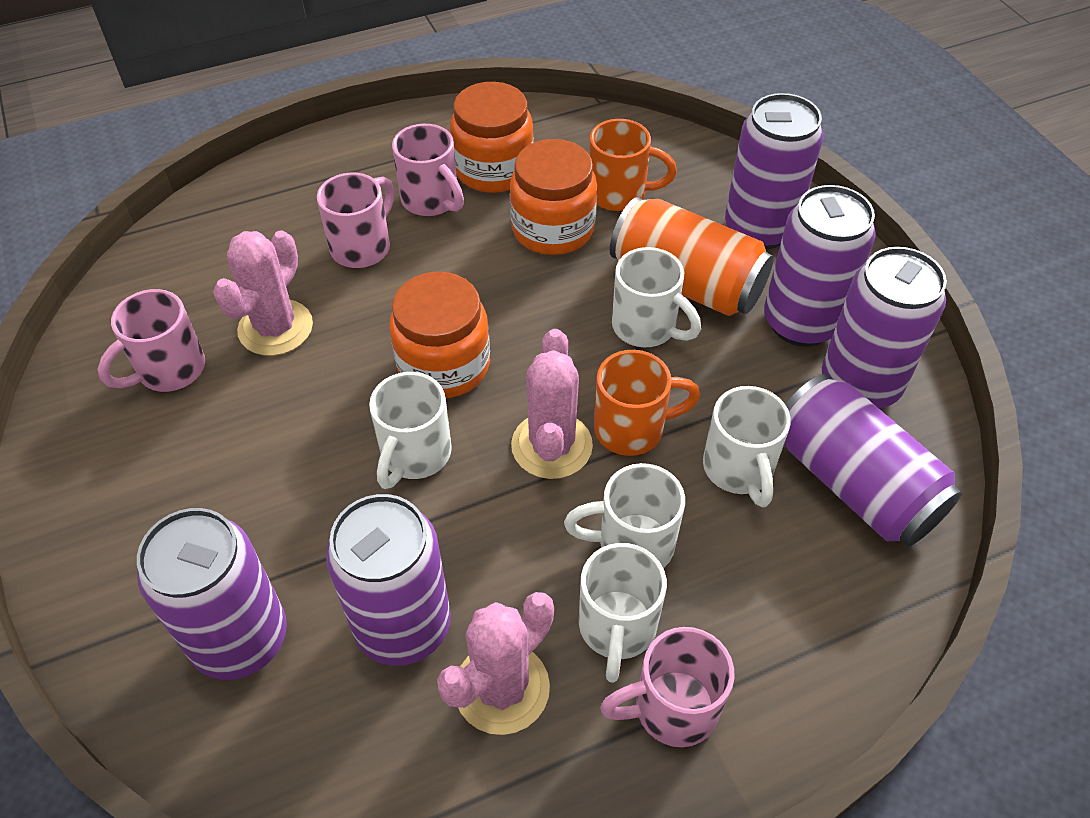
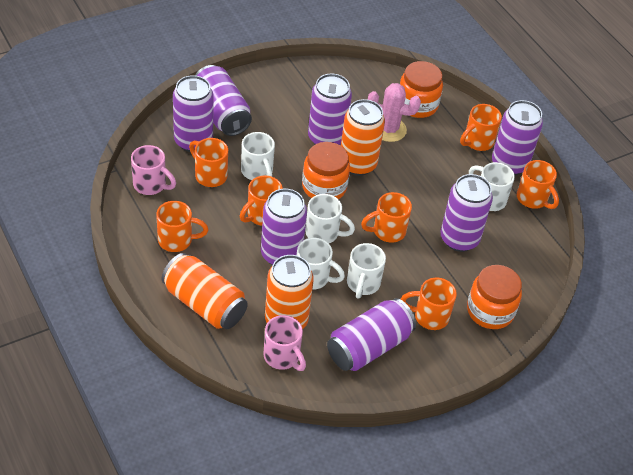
orange can: [610,197,774,316] = 1 -> [162,253,248,329] [265,255,314,329] [341,99,385,176] = 3
orange mug: [589,119,677,211] [594,350,700,456] = 2 -> [156,201,209,252] [189,138,228,187] [240,175,283,226] [361,192,412,243] [401,277,457,330] [460,104,502,151] [517,160,559,209] = 7
pink cactus: [213,230,313,356] [437,592,554,735] [511,329,593,479] = 3 -> [368,83,421,142] = 1
pink mug: [98,289,205,392] [317,173,395,268] [392,124,464,216] [600,627,735,747] = 4 -> [131,145,176,195] [263,315,306,371] = 2
purple can: [137,508,287,680] [326,494,451,666] [725,93,823,250] [764,185,876,347] [785,374,962,547] [822,247,947,408] = 6 -> [173,75,214,152] [195,65,252,136] [261,189,307,265] [308,73,352,145] [327,298,416,371] [440,174,493,252] [492,100,543,175] = 7

